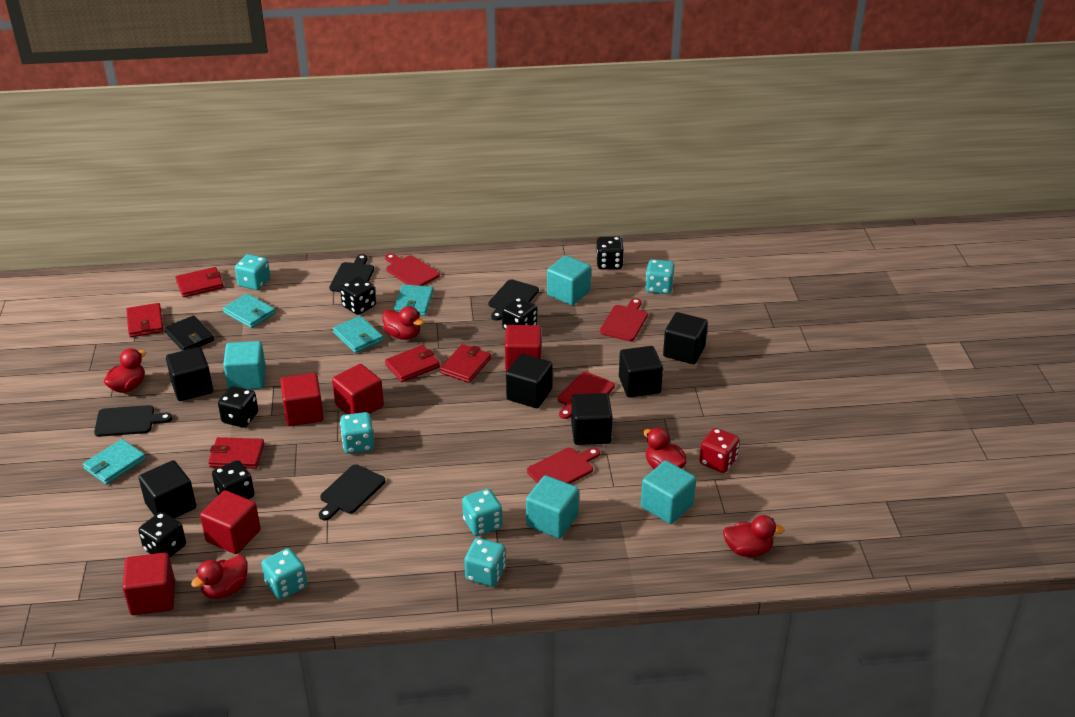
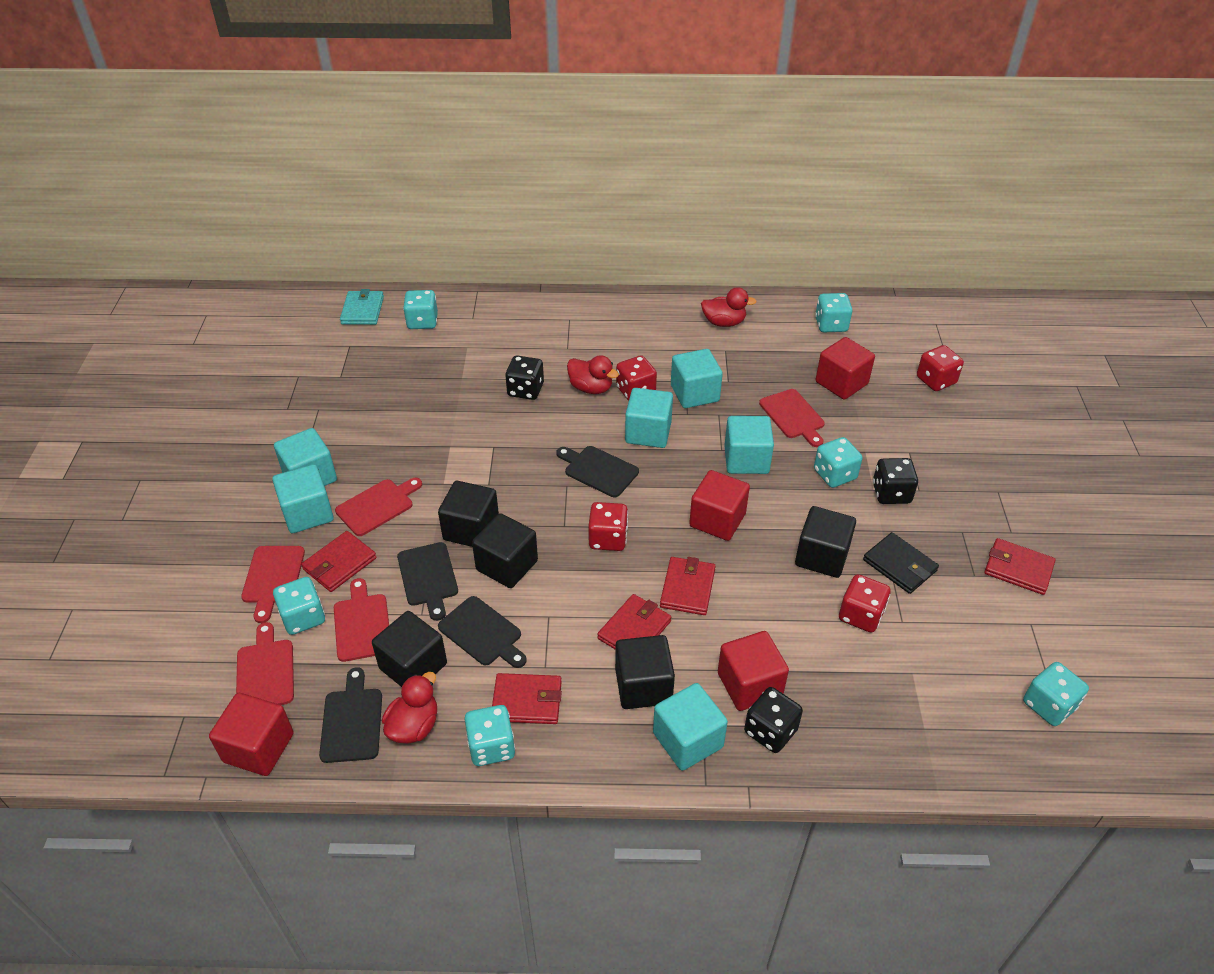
black cube: [139,460,196,518] [166,347,213,401] [506,354,553,408] [571,393,612,445] [619,346,663,397] [663,312,708,364] = 6 -> [372,611,447,687] [438,481,499,547] [472,513,538,588] [615,635,675,709] [795,506,856,578] = 5
black dice: [139,512,186,557] [212,460,254,499] [218,386,258,428] [340,276,376,315] [502,297,537,330] [596,237,624,269] = 6 -> [505,356,544,400] [744,687,803,753] [873,458,918,504] = 3
red cube: [123,552,175,615] [200,490,261,554] [280,373,324,426] [332,364,384,414] [505,325,542,371] = 5 -> [209,693,294,776] [689,470,750,541] [718,631,789,711] [816,337,875,400] = 4
red cutting board: [385,253,440,286] [527,448,600,484] [558,372,615,419] [600,298,648,341] = 4 -> [236,622,294,705] [241,546,305,623] [334,578,389,662] [335,478,422,536] [759,389,825,447] = 5
red dice: [699,428,740,473] = 1 -> [588,502,628,551] [616,355,657,401] [839,574,891,633] [917,345,964,391] = 4
red duck: [104,348,146,393] [191,555,248,599] [382,306,424,340] [643,427,687,469] [723,515,785,557] = 5 -> [382,672,437,744] [567,355,619,394] [701,287,757,327] = 3
turquoise cube: [223,341,266,390] [526,475,579,539] [547,255,591,305] [641,460,696,524] = 4 -> [272,464,334,533] [274,428,337,486] [625,388,673,448] [653,683,728,771] [671,349,723,408] [724,416,774,474] = 6
turquoise wallet: [83,439,146,485] [223,293,276,328] [333,316,383,353] [394,284,434,316] = 4 -> [340,289,384,325] = 1

